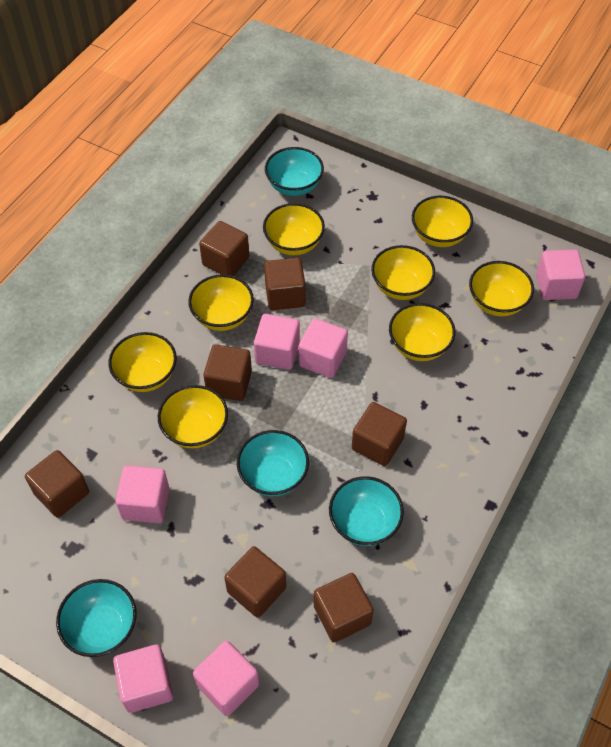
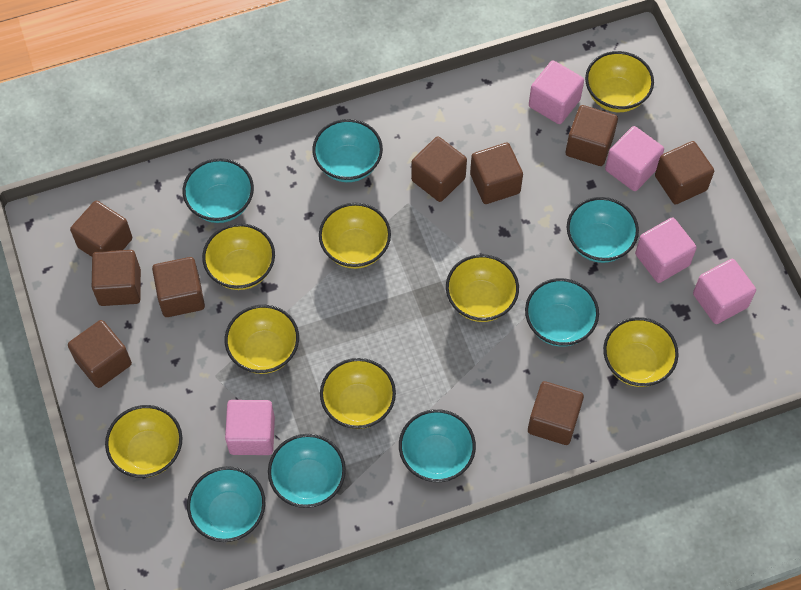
brown cube: [25,450,89,518] [199,221,249,276] [203,344,252,401] [224,546,286,618] [264,258,305,310] [314,573,374,642] [352,402,407,466] = 7 -> [68,320,132,388] [70,200,132,257] [92,250,141,306] [152,257,205,317] [411,137,467,202] [470,143,523,204] [528,381,584,445] [566,105,618,166] [655,141,714,205] = 9
pink cube: [113,644,173,713] [115,465,169,523] [193,641,259,716] [254,314,300,370] [298,318,348,378] [536,250,585,300] = 6 -> [225,400,275,455] [529,61,584,124] [605,126,664,191] [635,217,697,283] [693,259,756,324] = 5
turquoise bowl: [56,579,137,657] [237,430,309,496] [265,147,324,196] [329,476,404,546] = 4 -> [183,158,254,223] [187,466,266,542] [268,434,346,508] [312,119,383,182] [399,409,476,482] [525,278,599,347] [567,197,639,263] = 7

